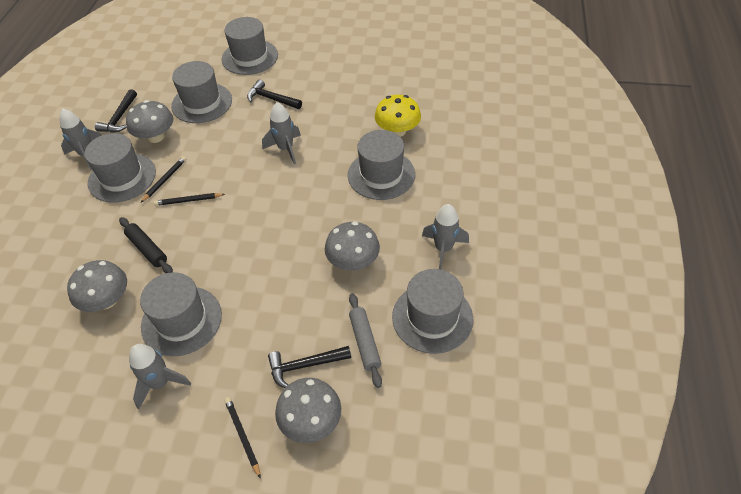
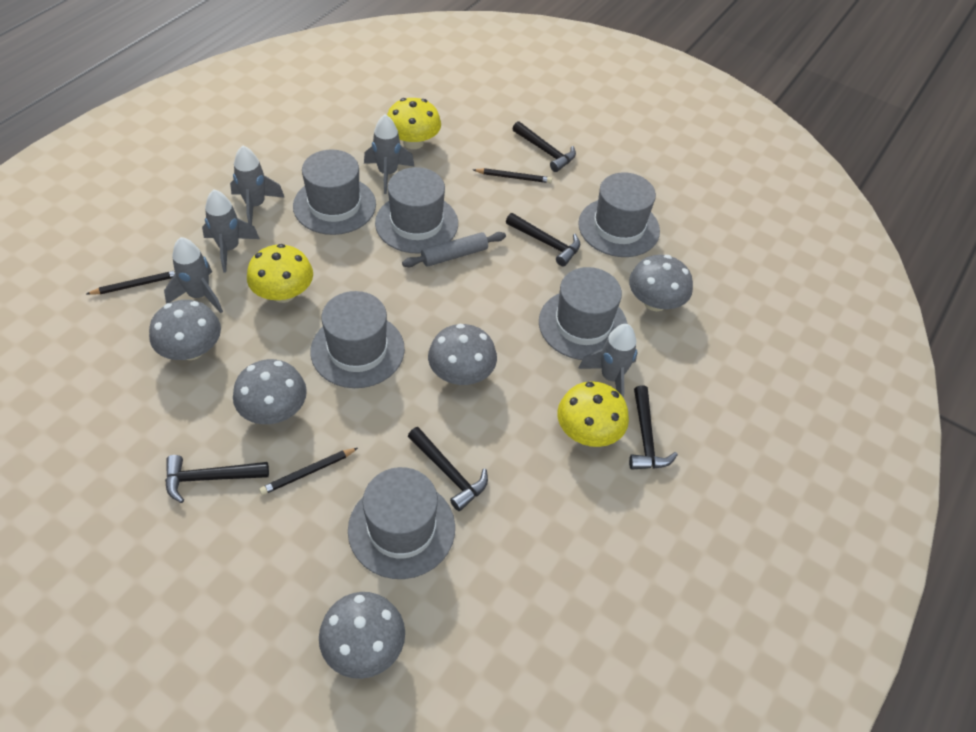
black hammer: [95,89,137,133] [247,79,302,109] [268,346,351,388] = 3 -> [165,455,269,503] [408,427,488,511] [506,213,580,266] [512,121,576,172] [629,385,678,470] = 5
black rolling pin: [119,217,173,273] = 1 -> none = 0
grey mushroom: [67,260,127,312] [126,100,173,143] [275,378,341,443] [325,221,380,270] = 4 -> [149,300,221,360] [233,359,307,424] [319,592,405,679] [428,324,497,385] [629,255,693,311] = 5
grey rocket: [59,108,102,170] [129,344,191,409] [262,102,301,164] [422,204,469,269] = 4 -> [164,237,223,313] [202,189,260,272] [230,146,285,225] [364,114,415,194] [578,324,638,398] = 5
yellow mushroom: [375,95,421,137] = 1 -> [247,244,313,303] [387,98,441,149] [557,381,629,447] = 3

